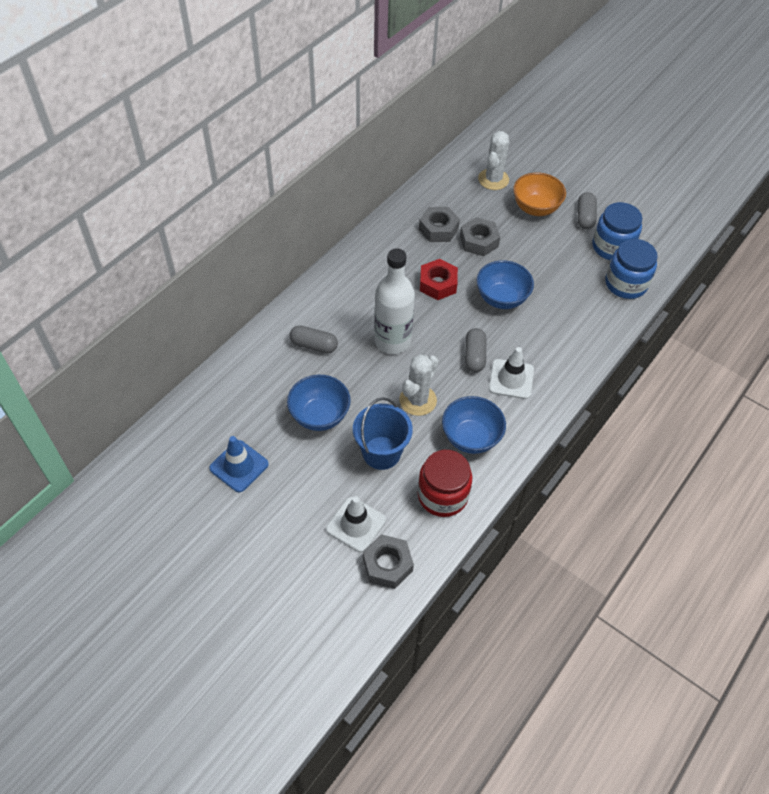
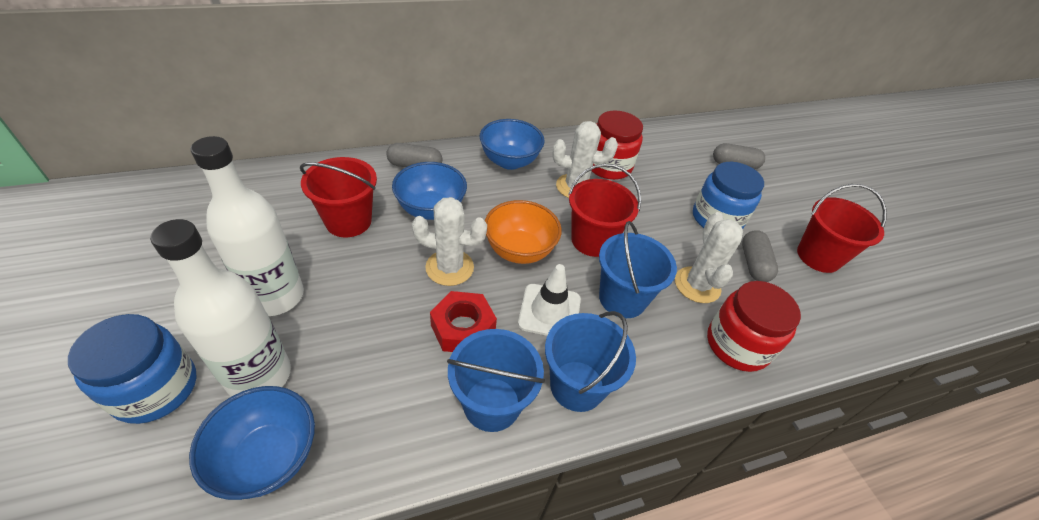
blue bucket: [353,397,413,470] = 1 -> [447,329,545,432] [545,311,636,412] [599,221,677,318] = 3
blue traffic cone: [209,436,269,492] = 1 -> none = 0
grey nut: [363,534,414,589] [419,207,460,242] [460,217,500,256] = 3 -> none = 0
red bucket: none = 0 -> [300,157,377,237] [568,164,641,257] [797,184,887,273] = 3
red jar: [418,450,472,517] = 1 -> [592,110,643,180] [707,281,801,372] = 2
white bottle: [374,248,415,354] = 1 -> [150,219,291,396] [191,136,304,316] = 2
white cactus: [399,355,438,416] [478,131,509,190] = 2 -> [412,197,487,286] [552,121,618,198] [675,212,743,303] = 3
white traffic cone: [326,496,386,553] [489,347,534,399] = 2 -> [518,264,581,336] = 1

